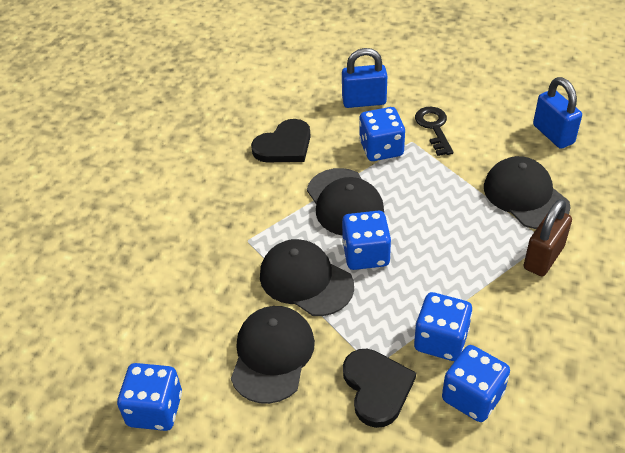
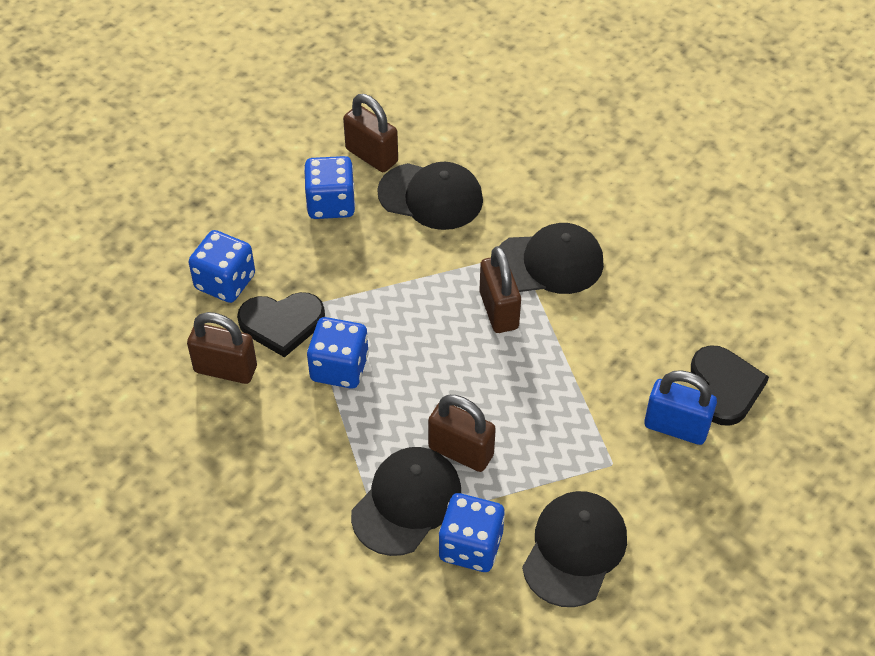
black key: [415,107,453,156] = 1 -> none = 0
blue dice: [117,363,182,431] [342,211,391,270] [359,107,405,161] [414,292,472,361] [442,345,510,422] = 5 -> [189,230,255,303] [304,156,355,219] [307,317,369,389] [439,493,505,572] = 4
blue padlock: [342,48,387,108] [533,77,582,149] = 2 -> [644,370,717,445] = 1
brown padlock: [524,199,572,277] = 1 -> [187,312,257,384] [343,94,398,172] [428,395,496,472] [479,246,521,333] = 4

